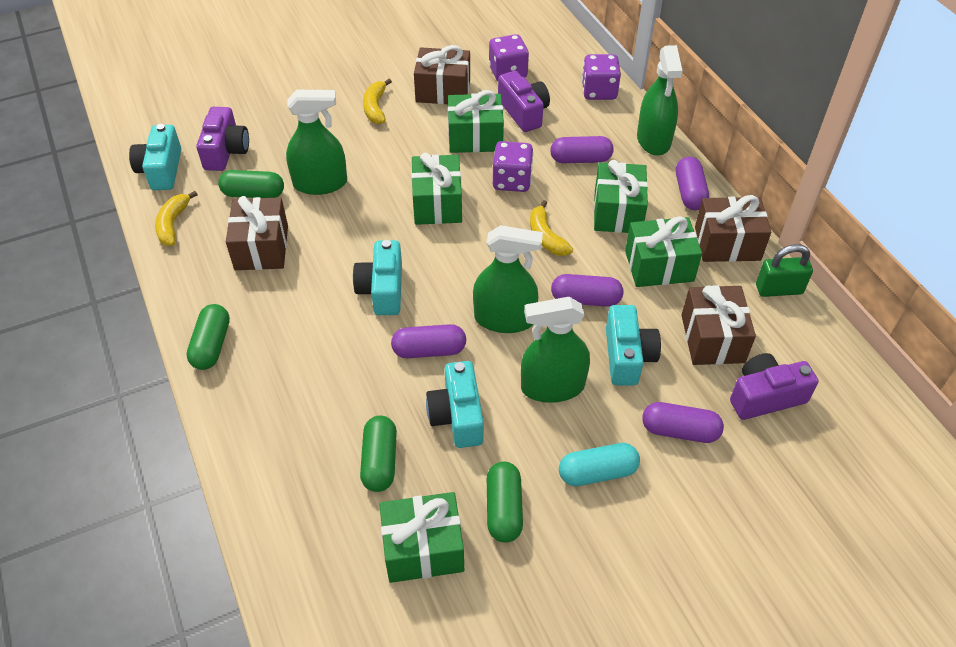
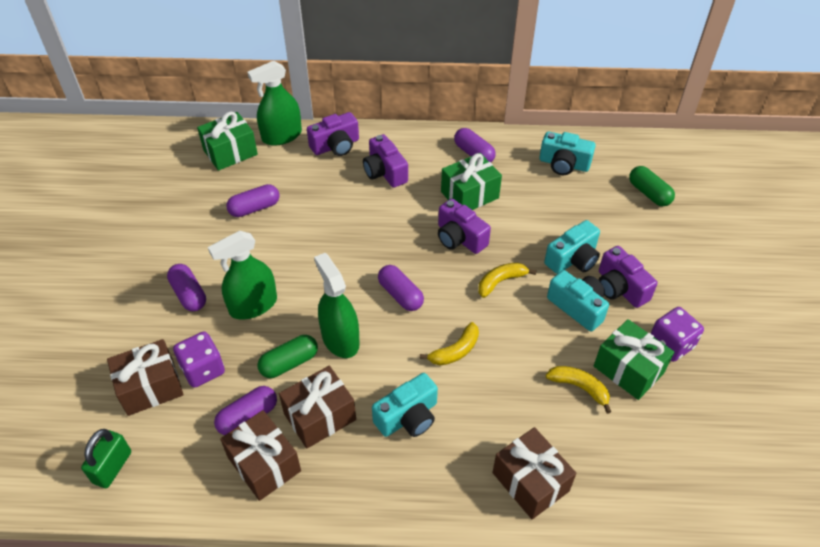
green capsule: [186,304,230,370] [218,170,284,198] [360,416,397,492] [487,461,523,543] = 4 -> [258,335,318,378] [629,166,675,206] = 2
green gift: [379,492,464,583] [411,153,462,225] [448,90,504,153] [594,160,648,233] [625,216,702,287] = 5 -> [197,111,258,171] [441,153,502,210] [594,319,674,400] = 3
green spray bottle: [286,90,347,195] [473,225,543,333] [521,297,590,403] [637,45,683,156] = 4 -> [208,231,277,319] [248,61,302,146] [314,253,360,358] = 3
purple camera: [196,107,249,171] [498,71,550,132] [730,353,819,420] = 3 -> [307,112,359,156] [363,134,408,188] [438,199,491,254] [599,246,657,308] = 4
purple dice: [489,34,529,81] [493,141,533,192] [582,54,621,100] = 3 -> [173,332,225,388] [650,307,704,362] = 2
turquoise capsule: [559,443,640,486] = 1 -> none = 0

